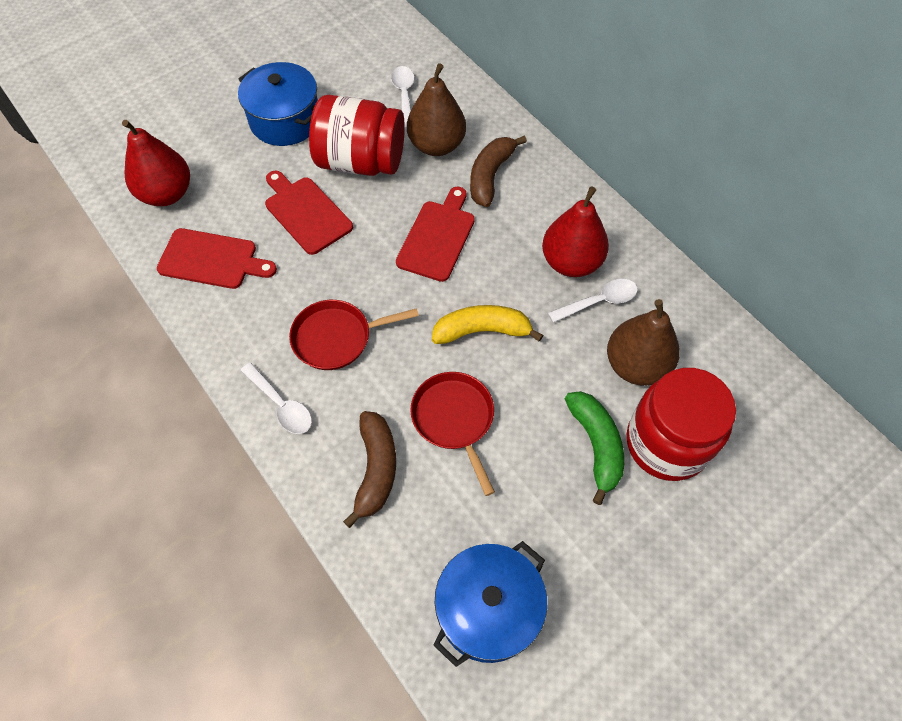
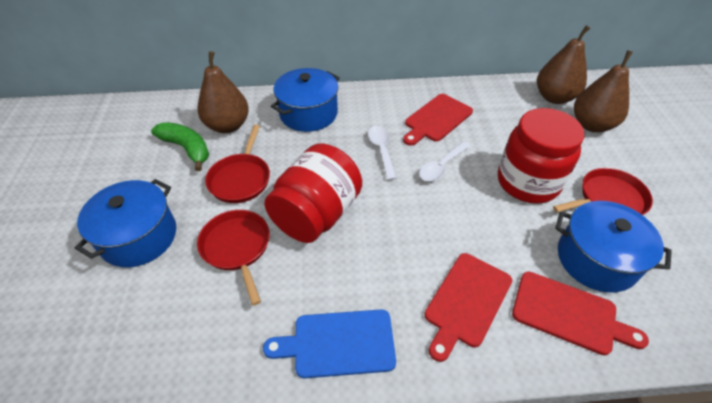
blue cutting board: none = 0 -> [263,309,396,378] = 1
blue pot: [238,62,318,146] [434,541,547,667] = 2 -> [75,179,176,267] [271,68,340,132] [555,201,672,293] = 3
brown banana: [343,411,396,528] [470,136,527,207] = 2 -> none = 0
brown pear: [407,63,466,156] [607,299,680,386] = 2 -> [197,51,249,133] [537,25,590,104] [574,50,633,132] = 3
red pan: [289,300,419,370] [410,372,495,496] = 2 -> [197,210,270,306] [205,125,270,203] [553,168,653,215] = 3
red pear: [122,120,190,206] [542,186,609,277] = 2 -> none = 0
white spoon: [240,363,312,434] [391,66,414,129] [548,279,638,323] = 3 -> [368,126,397,180] [419,141,470,181] = 2
yellow banana: [432,305,543,344] = 1 -> none = 0

